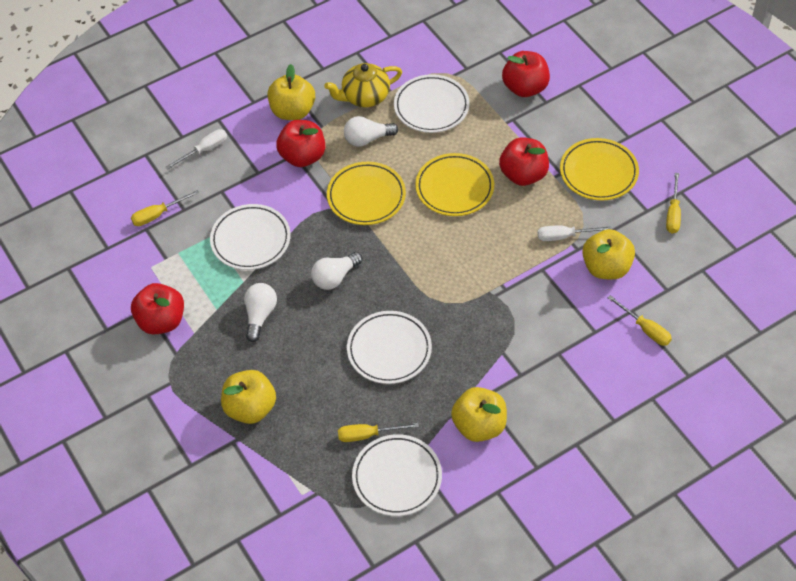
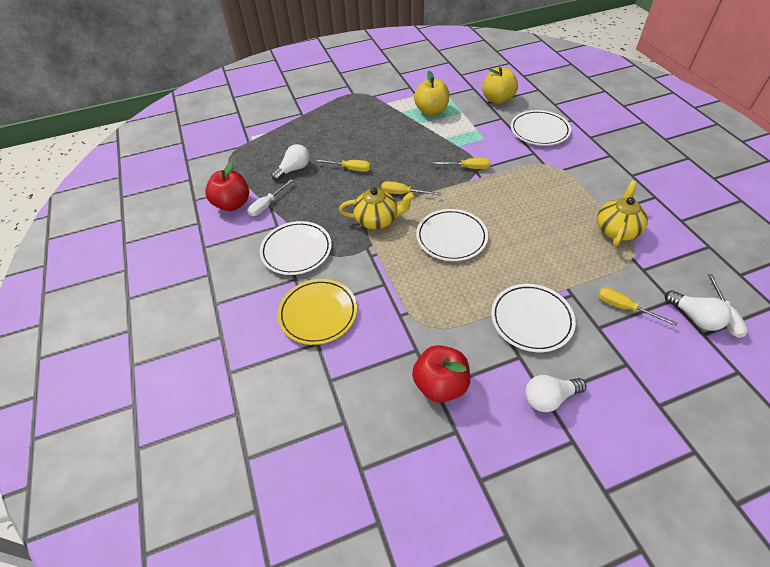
red apple: [131,283,184,334] [276,120,325,167] [499,137,549,186] [502,51,550,97] = 4 -> [205,161,249,211] [412,345,470,403] = 2
yellow apple: [221,370,276,424] [268,64,315,120] [451,387,507,442] [582,229,635,280] = 4 -> [414,71,449,115] [482,67,518,104] = 2
yellow plate: [327,162,406,225] [415,153,494,216] [560,138,639,201] = 3 -> [277,279,357,345] = 1
yellow teapot: [324,63,402,107] = 1 -> [339,188,415,229] [597,181,648,246] = 2

